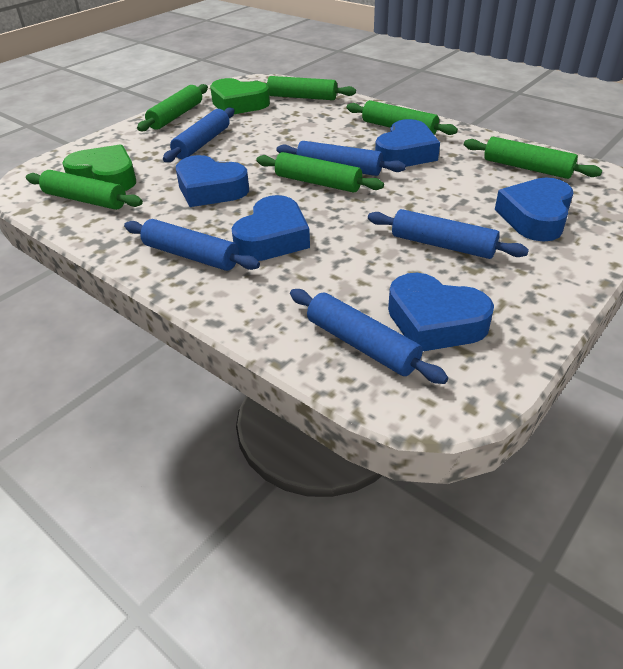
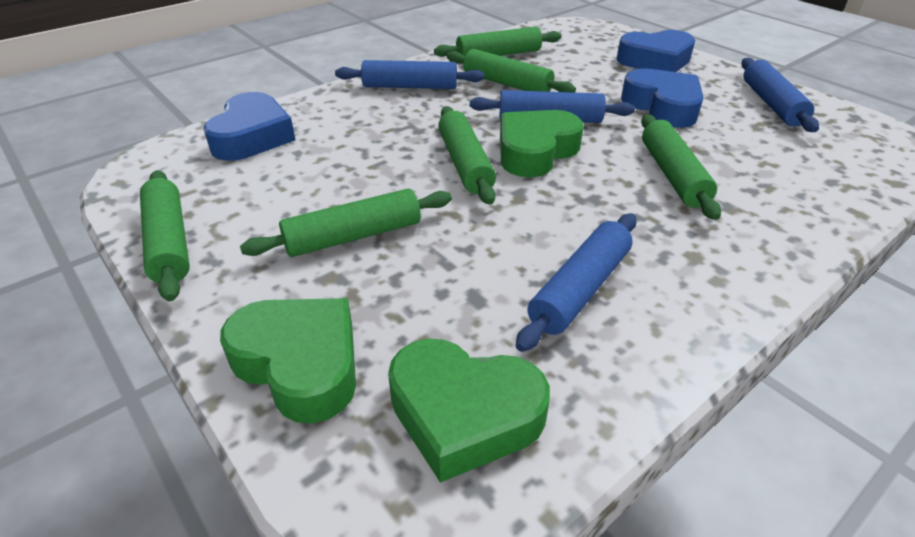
blue heart: [176,155,249,207] [232,195,310,261] [375,119,440,167] [388,273,494,351] [495,178,573,241] = 5 -> [203,92,295,161] [617,30,695,72] [621,68,704,128] = 3
blue rolling pin: [124,219,260,271] [163,107,234,162] [276,141,406,176] [290,289,448,384] [368,209,529,259] = 5 -> [335,60,484,89] [470,90,635,123] [516,213,637,352] [741,58,819,132] = 4
green heart: [62,144,136,191] [210,78,270,114] = 2 -> [220,298,356,423] [388,339,550,483] [500,110,584,177] = 3

